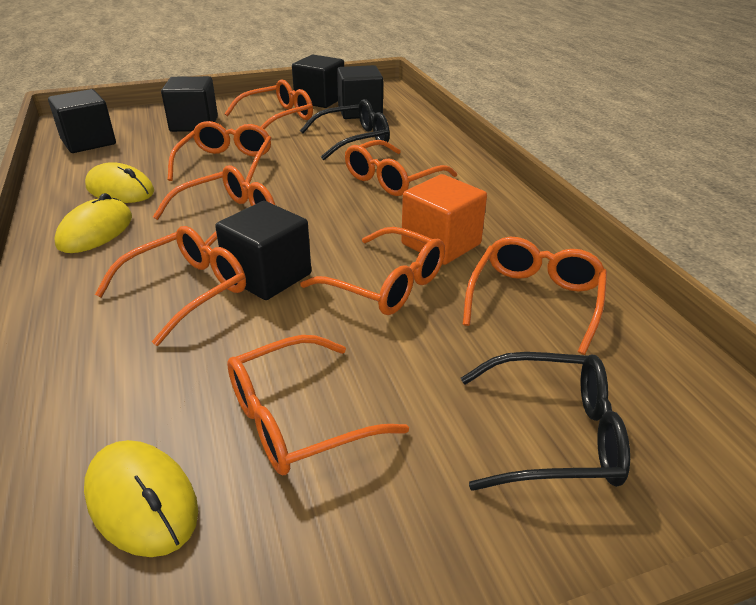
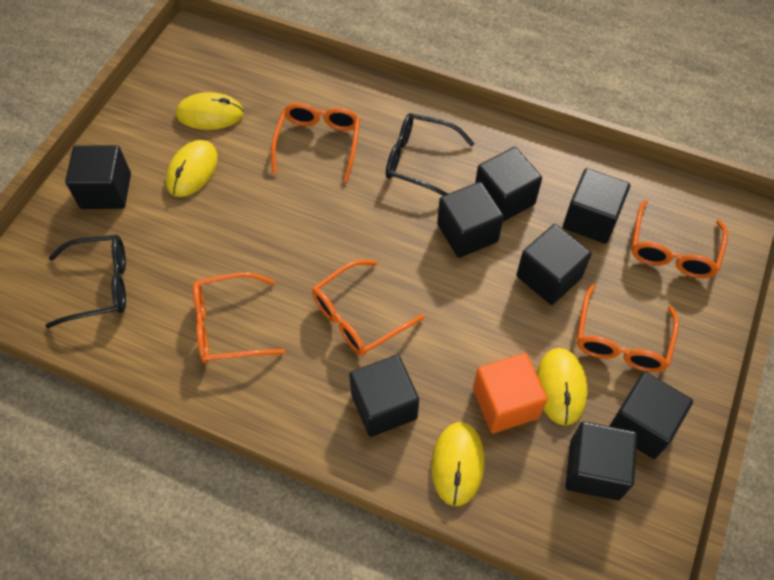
black cube: [48,89,116,153] [161,76,218,132] [215,201,311,300] [292,55,344,108] [337,65,383,119] = 5 -> [65,145,131,209] [349,355,419,437] [437,182,504,258] [475,147,542,222] [516,224,592,305] [563,168,630,244] [566,422,637,500] [609,372,693,459] = 8
orange glasses: [95,226,246,346] [153,165,275,246] [167,121,272,183] [224,79,313,129] [227,335,409,475] [300,227,445,315] [345,140,457,196] [463,237,607,355] = 8 -> [193,272,285,363] [271,103,360,183] [312,260,425,356] [577,284,679,372] [632,200,728,278] = 5
yellow mouse: [54,193,132,253] [84,440,198,557] [85,162,154,203] = 3 -> [166,140,218,197] [176,92,244,130] [431,422,485,506] [537,348,587,425] = 4

